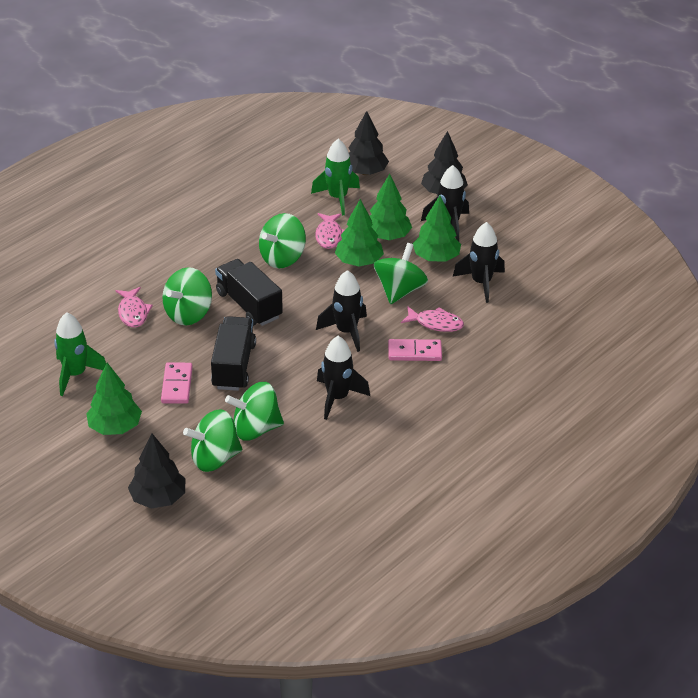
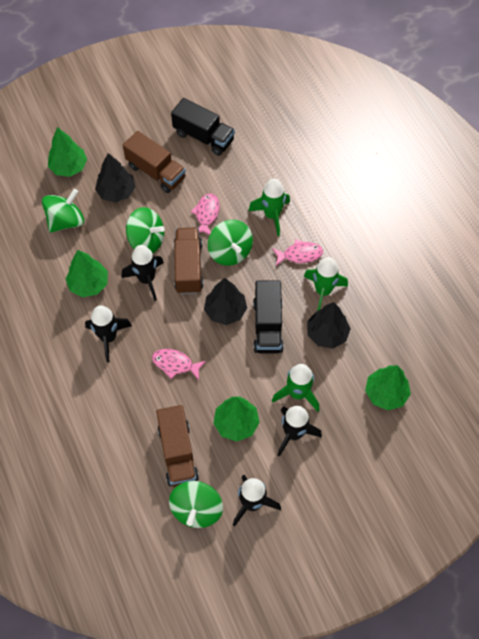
brown truck: none = 0 -> [123,131,186,193] [156,405,199,487] [174,227,204,294] = 3
green rocket: [54,312,106,396] [311,139,360,215] = 2 -> [248,178,290,236] [272,364,319,412] [304,257,348,311] = 3
green spinning top: [162,267,212,325] [183,409,242,472] [225,382,284,441] [259,213,306,268] [374,243,428,304] = 5 -> [42,189,84,233] [126,207,165,253] [169,481,223,528] [208,220,253,266] = 4
pink domino: [161,362,193,404] [388,339,442,361] = 2 -> none = 0

